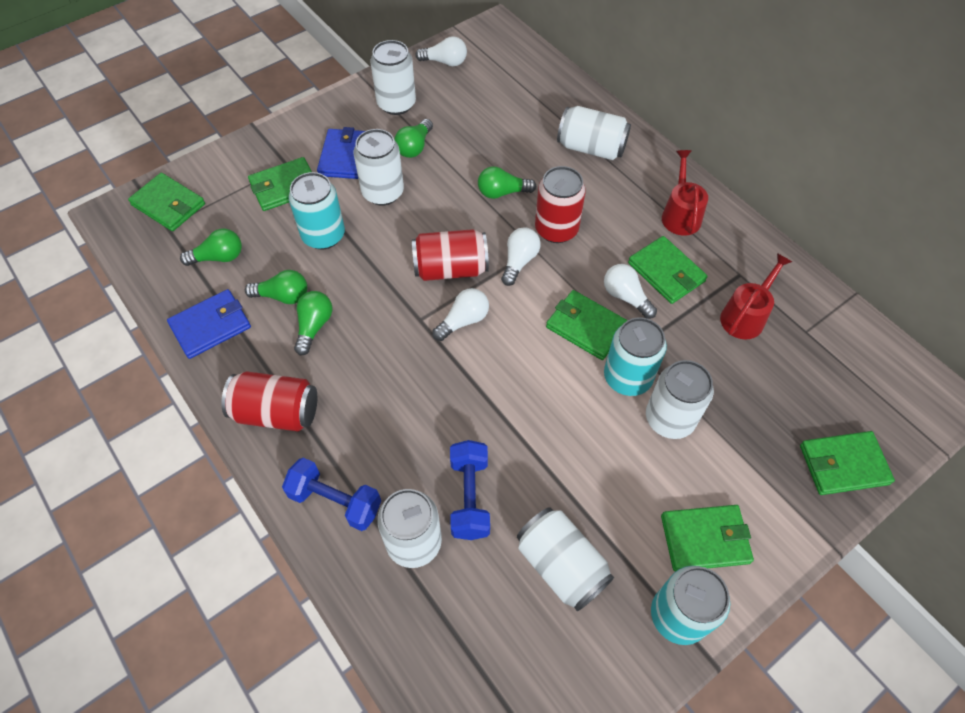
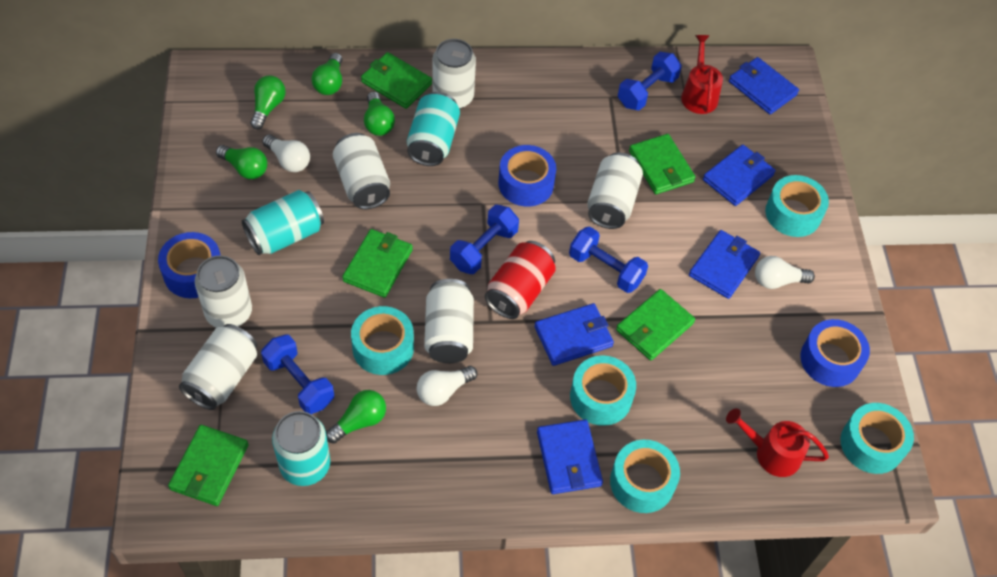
blue dumbbell: [282,458,381,531] [450,440,490,540] = 2 -> [261,335,334,414] [450,205,519,274] [569,226,648,293] [618,52,682,110] = 4
blue tape: none = 0 -> [158,232,220,298] [498,145,556,207] [800,319,870,387] = 3
blue wallet: [167,289,251,359] [317,127,365,179] = 2 -> [534,303,614,366] [537,420,603,494] [689,230,760,299] [703,145,775,206] [729,57,799,114] = 5
green wallet: [128,173,205,231] [248,157,312,211] [546,290,628,360] [628,236,708,304] [661,505,754,571] [800,431,895,495] = 6 -> [168,425,249,506] [342,229,413,298] [361,52,432,109] [616,289,695,361] [629,134,696,194] = 5
red can: [221,371,317,431] [412,229,489,281] [535,166,586,243] = 3 -> [485,241,556,319] = 1
turquoise tape: none = 0 -> [351,306,414,375] [570,356,636,426] [610,440,680,513] [765,175,829,237] [841,403,914,474] = 5
white light bulb: [415,36,467,66] [432,288,489,341] [501,227,541,286] [604,264,657,319] = 4 -> [262,134,310,172] [417,366,477,406] [755,256,815,289] = 3

